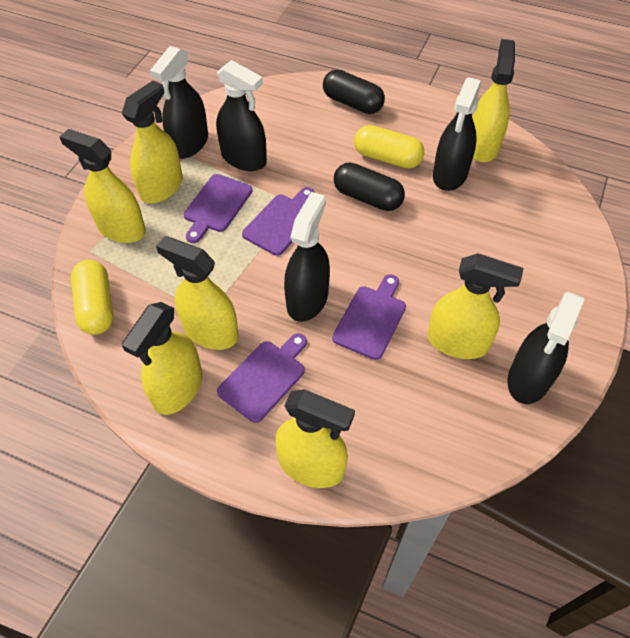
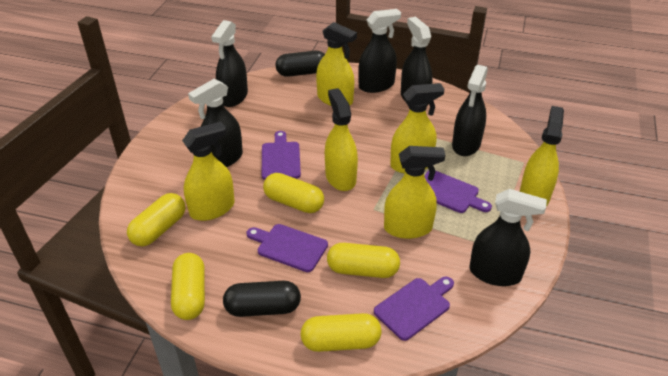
black spray bottle: [150,46,208,159] [216,60,267,171] [284,192,330,322] [433,77,481,191] [507,291,584,404] = 5 -> [188,79,243,167] [211,20,248,107] [358,9,401,93] [401,17,433,106] [452,65,488,156] [470,189,547,286] = 6
yellow capsule: [71,260,114,335] [354,125,425,168] = 2 -> [127,193,185,246] [171,253,205,320] [263,173,324,213] [301,313,381,352] [327,243,400,278] = 5
yellow spray bottle: [60,129,146,243] [122,80,183,203] [122,302,202,415] [156,236,239,350] [275,389,355,488] [428,253,523,359] [472,39,515,162] = 7 -> [182,122,235,221] [316,22,357,106] [325,88,358,191] [384,146,445,239] [390,83,444,173] [520,106,564,206] = 6

